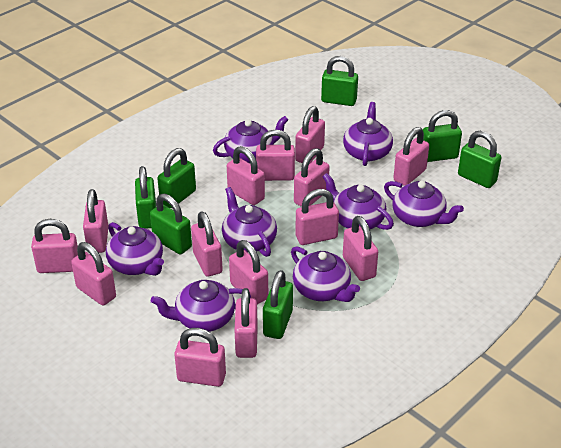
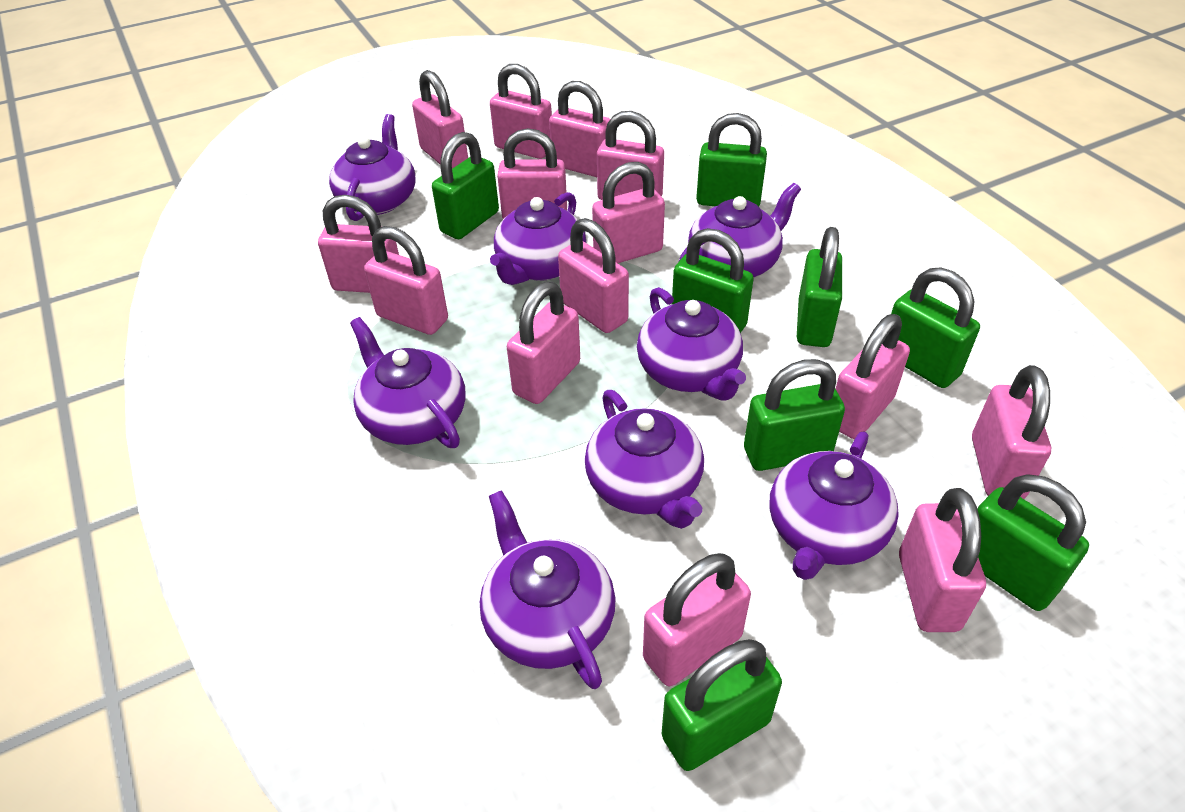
green padlock: [135,166,156,229] [150,194,192,255] [157,148,196,208] [263,270,293,339] [321,56,358,106] [423,110,462,162] [458,131,501,188] = 7 -> [432,132,499,239] [661,639,782,771] [672,228,754,333] [696,113,767,206] [744,359,845,471] [797,227,842,347] [891,267,980,388] [978,474,1089,611] = 8

